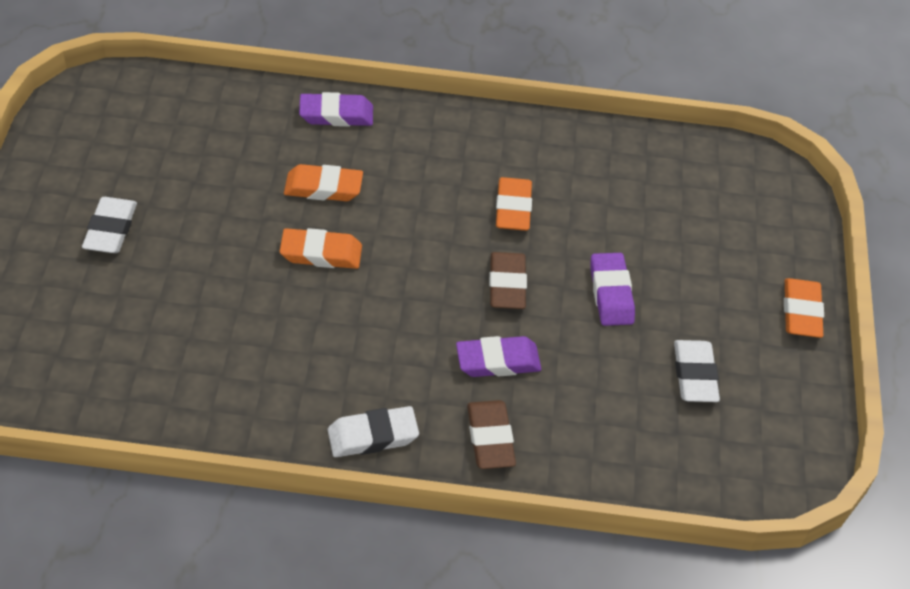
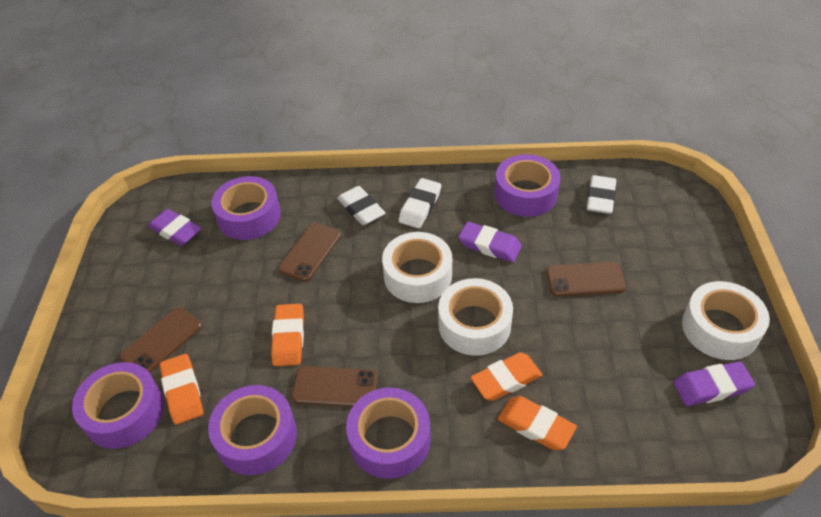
brown eraser: [467,400,516,469] [489,252,527,309] = 2 -> none = 0
brown phone: none = 0 -> [120,307,202,373] [278,223,341,282] [292,366,378,407] [546,262,626,297] = 4
purple tape: none = 0 -> [72,362,164,449] [208,385,297,475] [211,176,281,240] [346,387,431,479] [495,154,560,217] = 5
white tape: none = 0 -> [382,232,452,303] [438,278,513,356] [682,281,770,360] = 3

